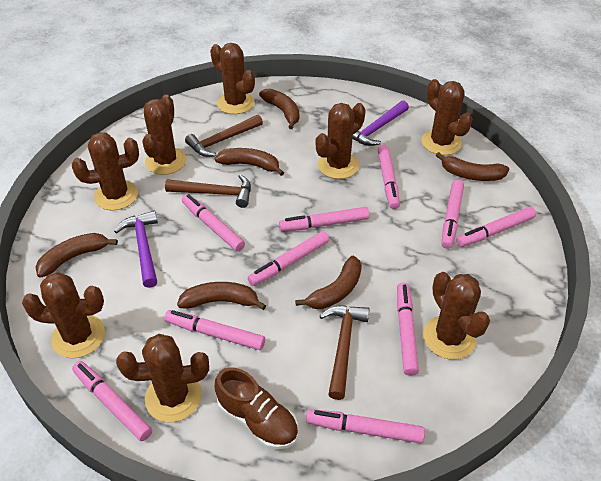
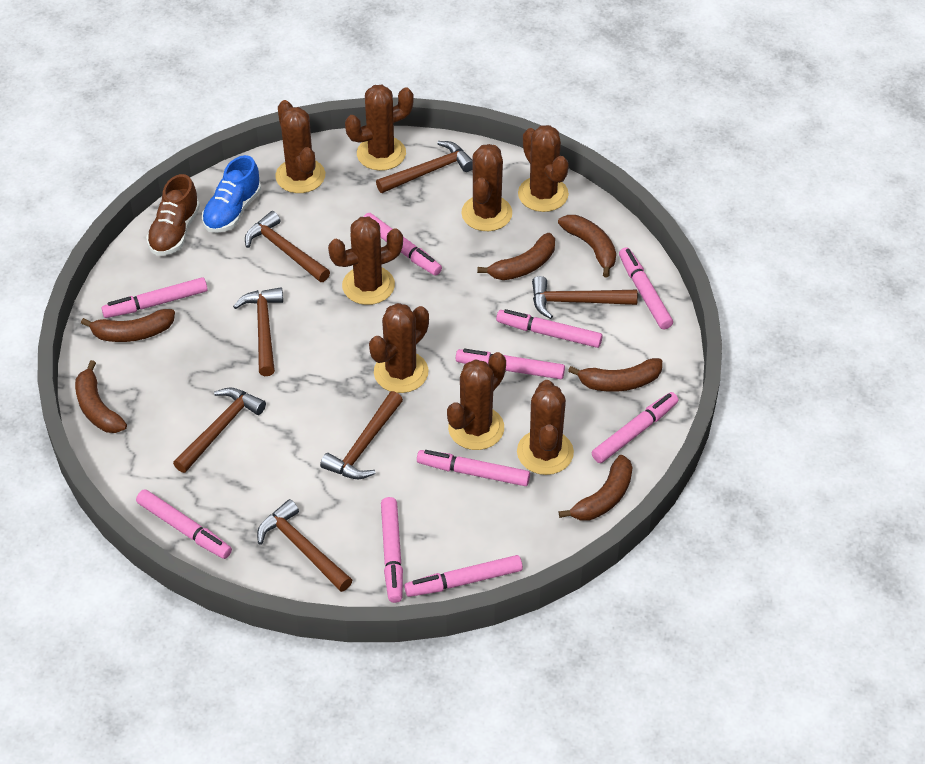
blue shoe: none = 0 -> [202,155,261,233] = 1
brown hammer: [165,174,251,208] [185,115,263,157] [320,306,369,400] = 3 -> [173,388,266,473] [233,287,283,376] [245,211,330,282] [257,499,352,592] [320,391,403,479] [376,141,473,193] [532,276,638,319] = 7
purple hammer: [114,211,158,288] [353,100,409,146] = 2 -> none = 0

